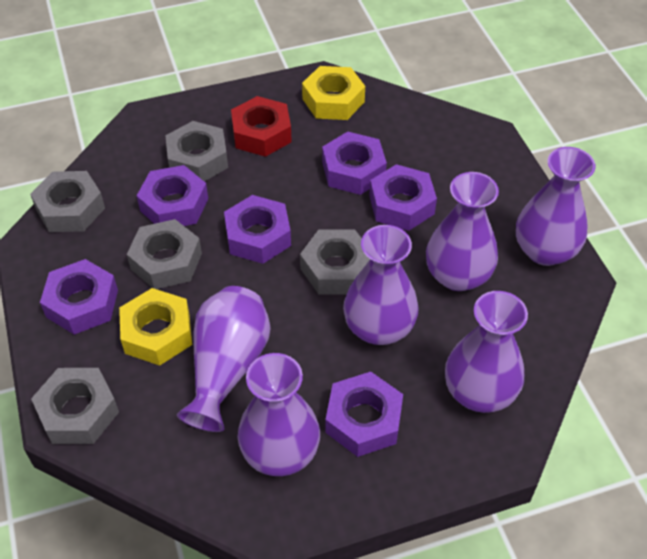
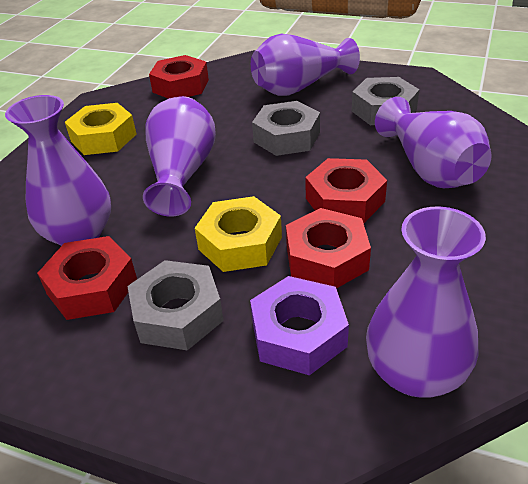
grey nut: [30,171,105,232] [31,368,119,444] [127,219,202,289] [165,121,228,181] [300,229,370,295] = 5 -> [127,260,224,350] [252,101,320,156] [352,77,420,125] = 3
purple nut: [40,259,118,335] [137,165,208,226] [224,195,291,264] [322,131,387,195] [325,372,403,457] [369,164,437,231] = 6 -> [250,276,349,375] = 1
purple vase: [177,286,271,432] [238,353,320,476] [343,225,418,345] [426,172,499,291] [445,291,528,413] [516,147,596,266] = 6 -> [5,95,111,246] [143,96,216,217] [251,33,360,96] [366,206,486,398] [375,97,492,188] = 5
red nut: [231,96,292,157] = 1 -> [37,236,137,320] [149,55,209,99] [286,208,371,289] [305,158,387,223] = 4

